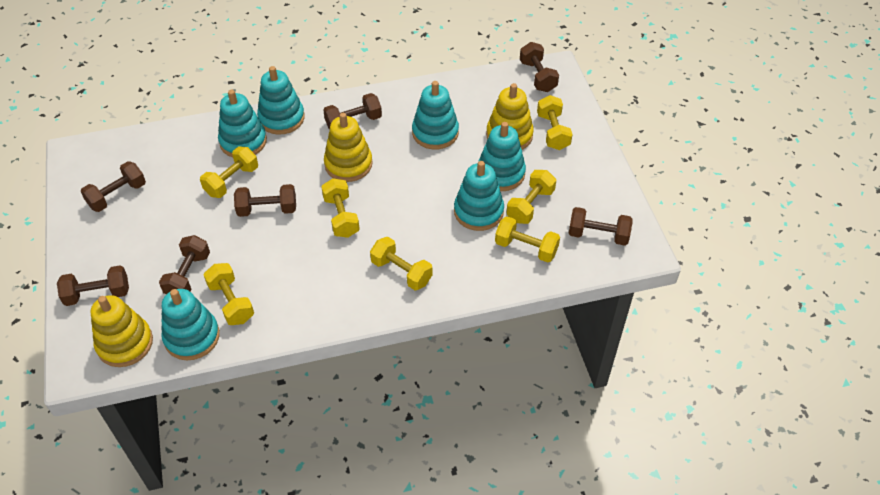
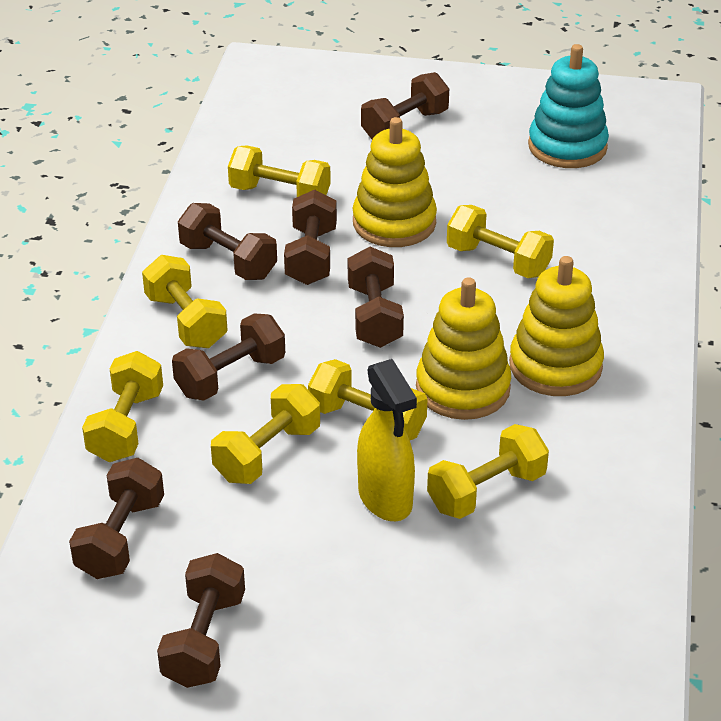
turquoise stacking toy: [161,289,220,360] [218,90,267,157] [257,66,305,135] [412,81,459,149] [454,161,504,231] [478,122,526,191] = 6 -> [528,44,609,168] = 1
yellow spray bottle: none = 0 -> [357,359,417,521] = 1

